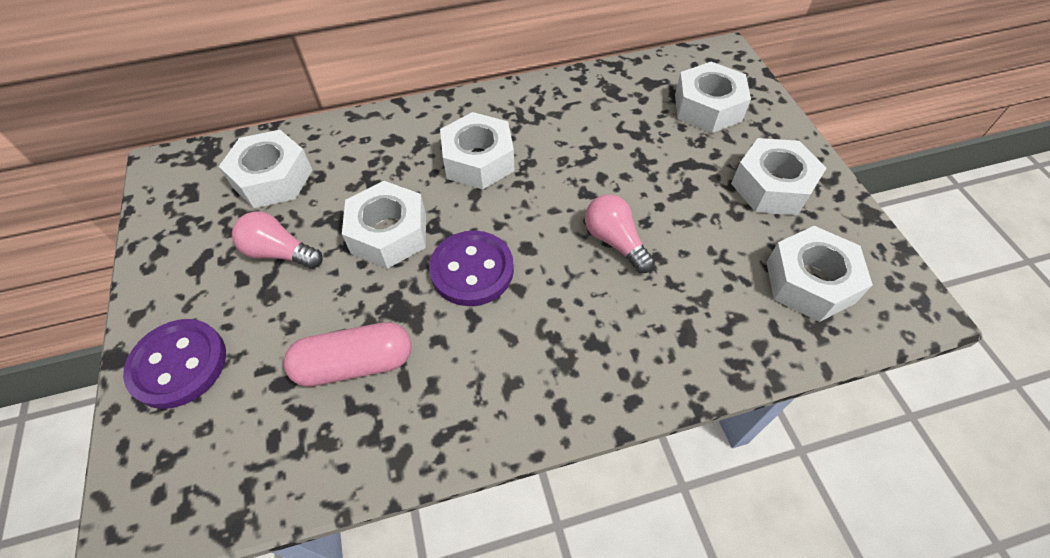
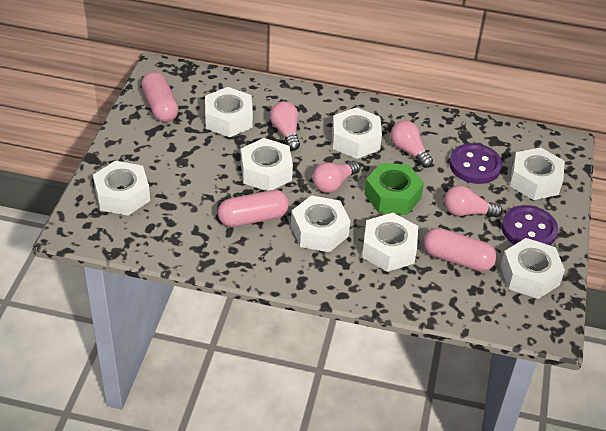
green nut: none = 0 -> [364,163,424,215] = 1
pink capsule: [283,322,412,387] = 1 -> [141,72,179,122] [218,190,289,227] [423,228,497,271] = 3
pink light bulb: [232,211,323,269] [585,194,655,273] = 2 -> [270,101,300,151] [312,161,360,193] [391,120,433,168] [444,185,503,218] = 4
white nut: [219,130,313,208] [342,181,426,269] [440,112,515,190] [675,62,751,133] [731,138,826,215] [766,226,873,322] = 6 -> [93,161,150,216] [205,87,253,137] [241,138,293,191] [291,195,350,252] [332,107,382,159] [362,213,418,272] [501,238,565,299] [510,148,565,200] = 8

